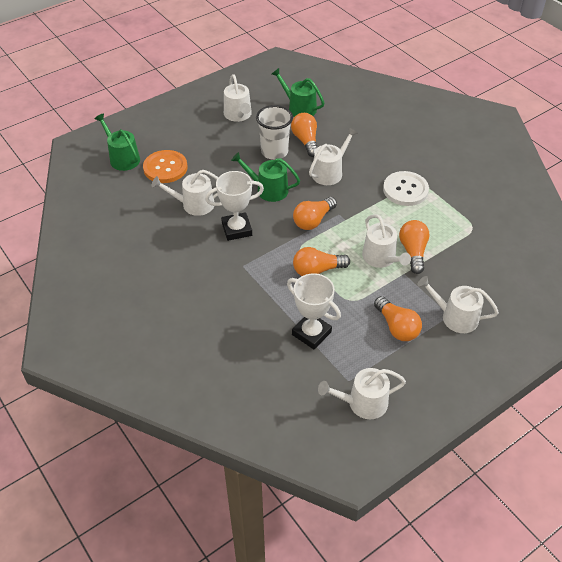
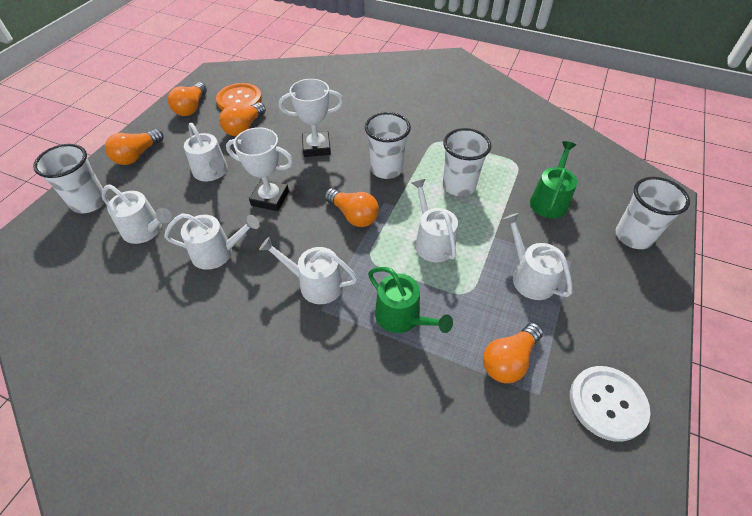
green watering can: [94,113,140,171] [231,152,300,202] [272,68,324,117] = 3 -> [368,267,453,333] [530,141,577,218] = 2
white cup: [256,105,293,160] = 1 -> [33,144,107,213] [365,112,411,179] [443,128,491,196] [615,177,690,249] = 4

